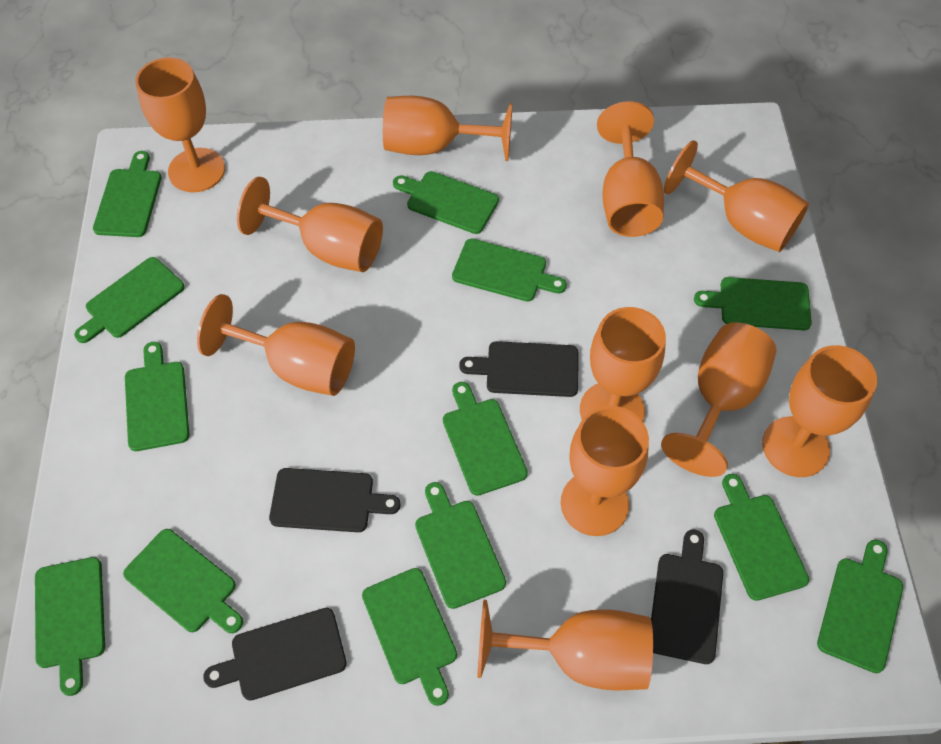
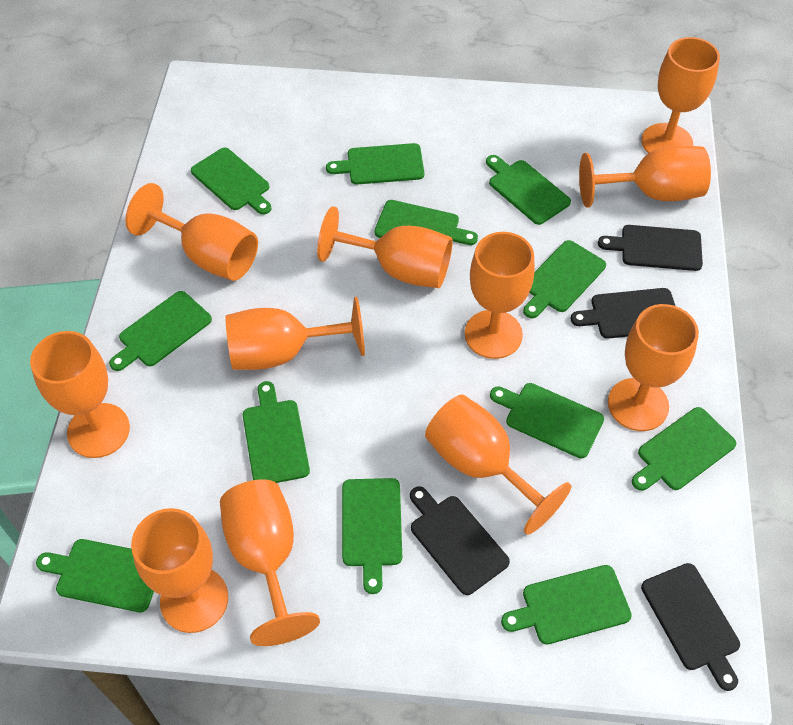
green cutting board: [35,557,105,696] [74,257,185,343] [93,151,161,237] [123,529,243,633] [125,342,190,451] [362,568,457,706] [393,171,499,234] [415,482,506,609] [443,382,528,496] [452,239,567,301] [694,277,812,330] [714,474,809,601] [817,540,903,673] = 13 -> [36,539,154,612] [109,291,212,371] [191,148,271,215] [243,381,310,483] [326,143,424,185] [342,478,402,594] [374,200,478,245] [486,155,571,225] [490,383,604,458] [501,565,632,645] [523,240,606,318] [632,407,736,491] = 12

